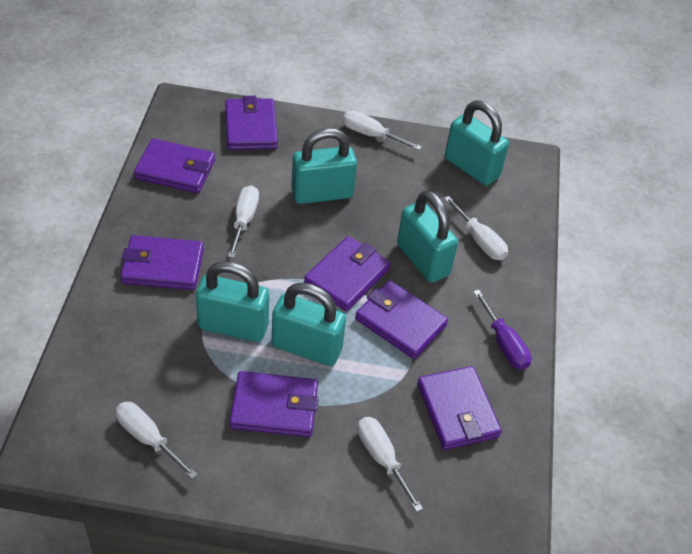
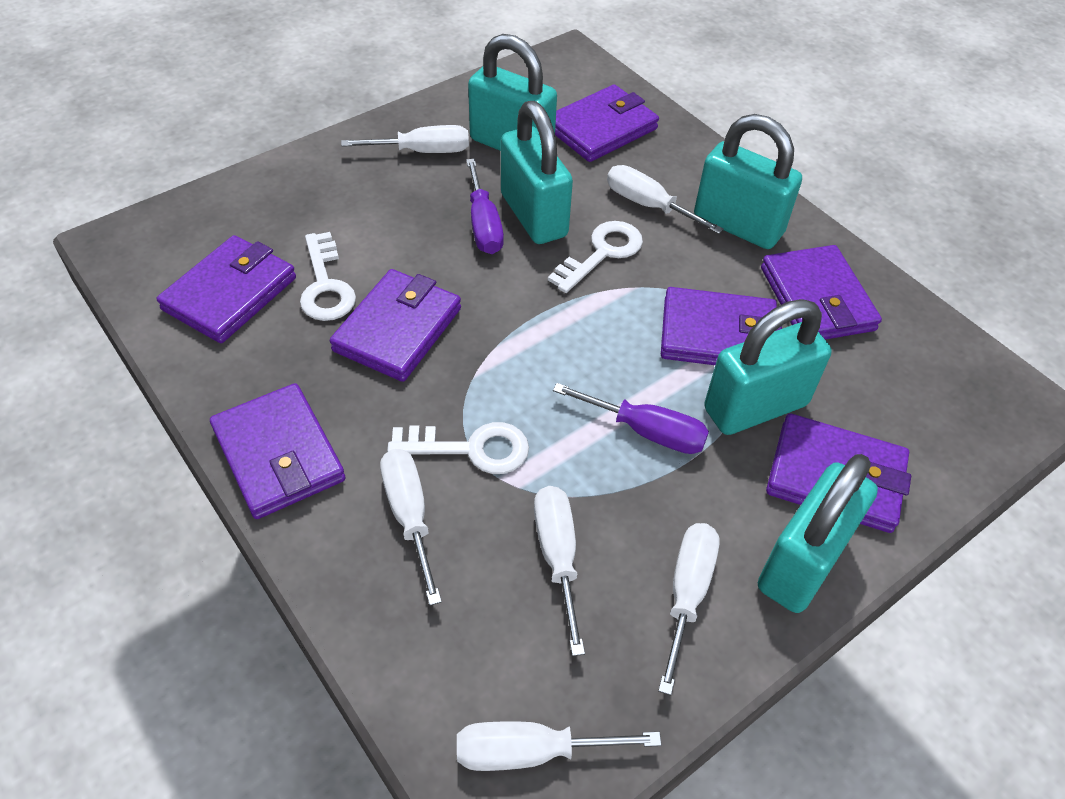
purple screwdriver: [473,290,532,370] = 1 -> [466,159,504,254] [553,383,709,454] = 2
white key: none = 0 -> [300,232,356,321] [387,422,529,474] [548,221,643,293] = 3
white screwdriver: [115,402,198,479] [228,185,259,258] [343,111,422,150] [357,417,423,512] [444,196,508,260] = 5 -> [341,125,469,153] [380,449,442,606] [457,722,662,771] [534,486,585,656] [607,165,724,234] [658,523,720,696] = 6

